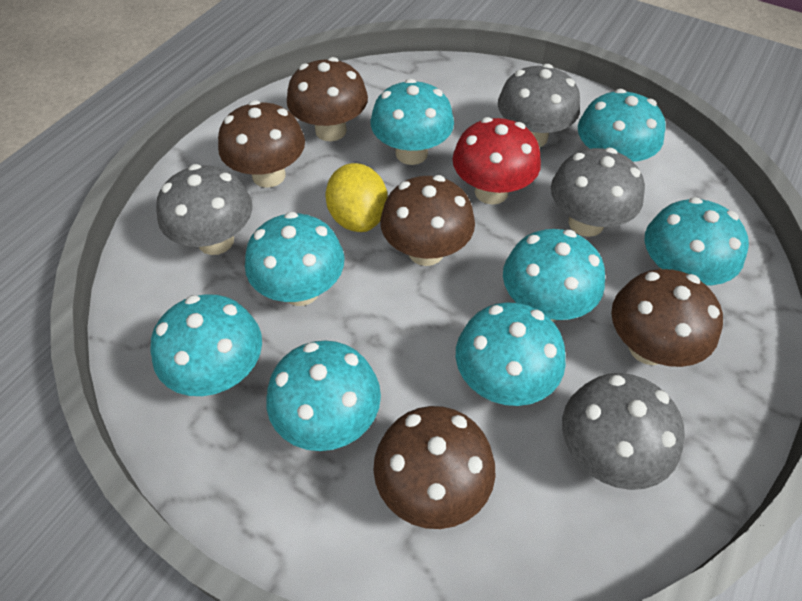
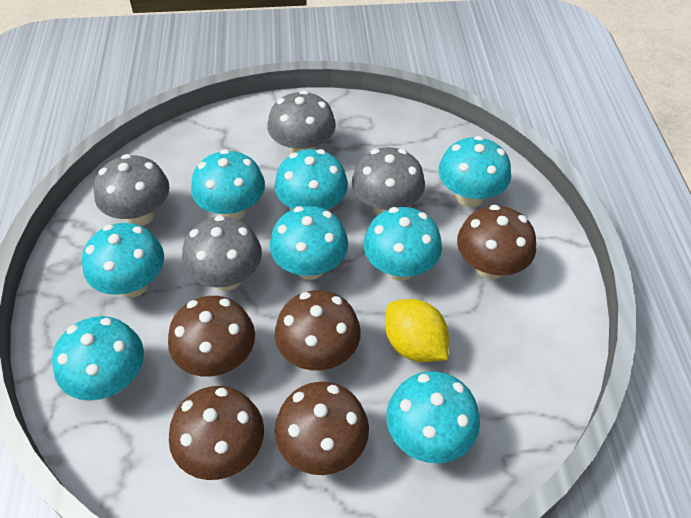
red mushroom: [452,117,541,205] = 1 -> none = 0

